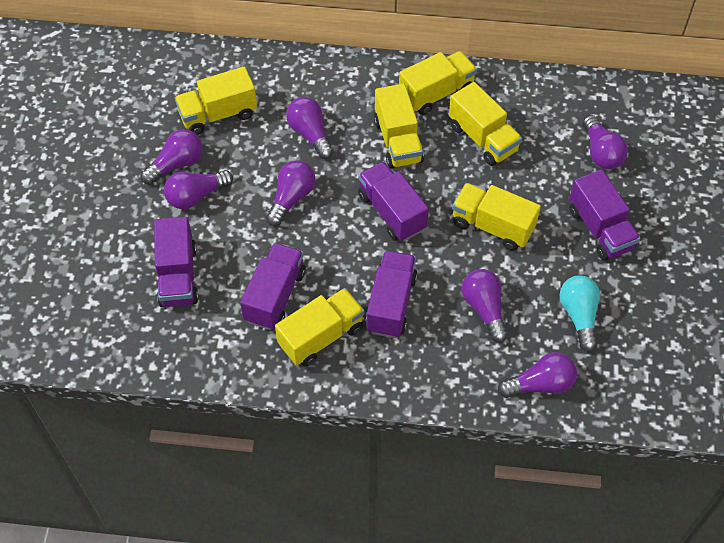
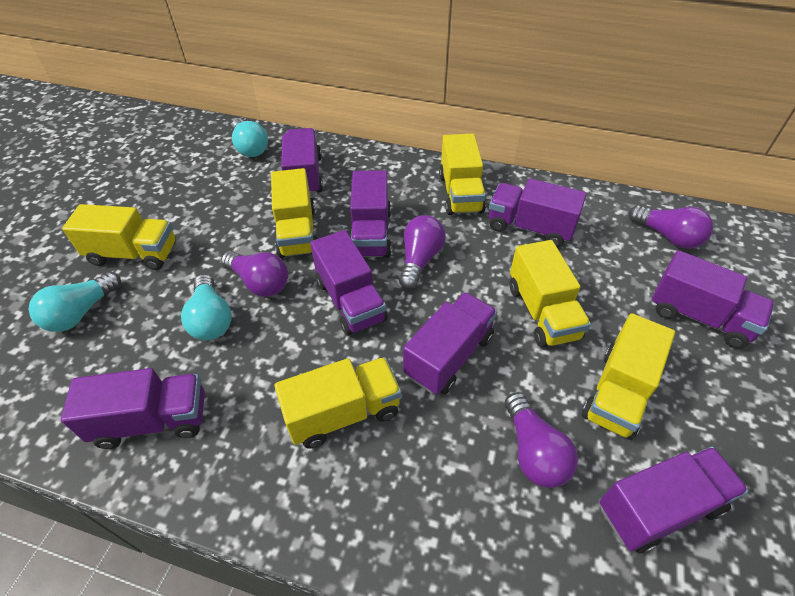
purple light bulb: [141,129,202,185] [164,170,233,209] [266,160,315,226] [286,97,334,159] [462,269,508,343] [498,352,577,398] [583,115,628,169] = 7 -> [221,251,288,297] [399,215,446,289] [505,392,578,488] [629,205,713,249] = 4
purple truck: [154,217,199,307] [240,243,305,330] [358,161,429,241] [365,250,418,338] [569,170,641,260] = 5 -> [61,368,205,449] [281,128,323,195] [310,230,388,336] [350,170,391,258] [403,292,497,394] [489,178,587,247] [599,447,749,553] [652,250,774,349] = 8
turquoise light bulb: [560,275,600,352] = 1 -> [29,272,121,332] [181,274,232,341] [231,119,268,157] = 3

